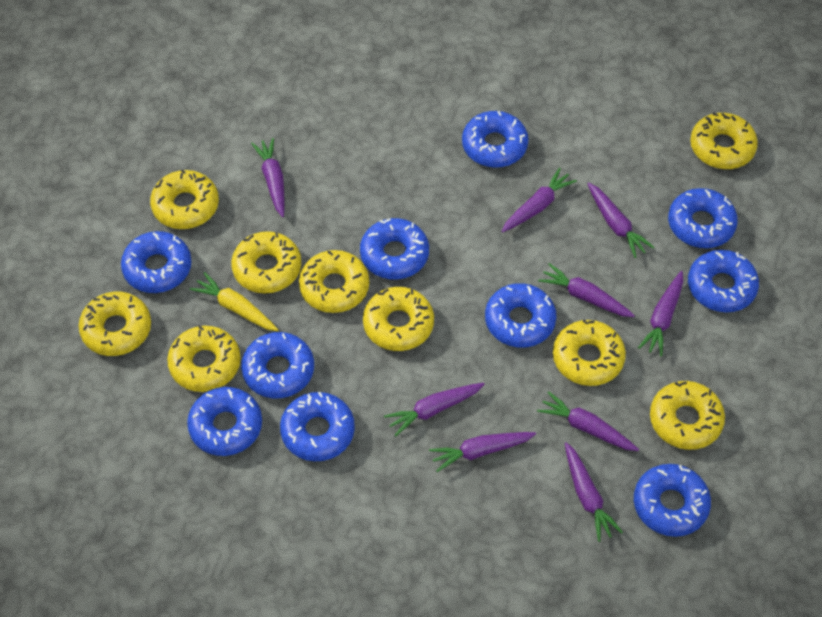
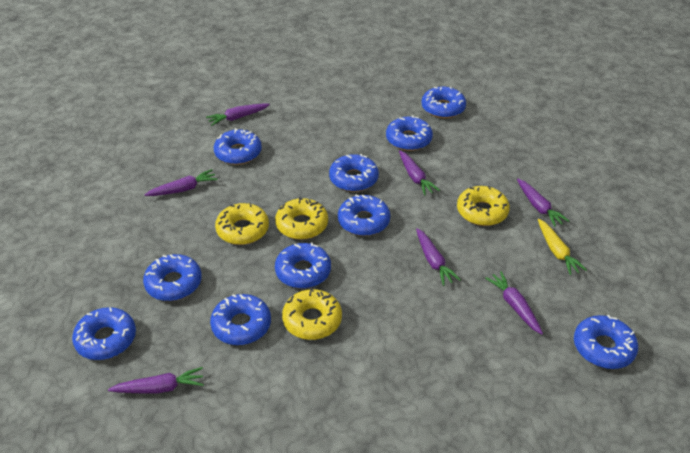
purple carrot: [251,138,285,217] [384,383,485,436] [429,432,536,472] [502,168,577,232] [537,391,639,451] [538,263,635,317] [565,442,623,542] [587,182,654,258] [638,271,683,356] = 9 -> [108,367,204,394] [145,169,218,196] [206,104,270,126] [399,150,440,196] [416,228,461,286] [485,271,543,334] [517,179,569,227] = 7
yellow donut: [78,292,151,356] [150,169,219,229] [167,326,241,392] [231,231,301,294] [299,250,369,313] [363,287,434,351] [553,320,626,386] [650,381,725,450] [690,113,758,169] = 9 -> [215,203,269,245] [275,197,328,240] [282,288,342,340] [457,186,510,226] = 4

